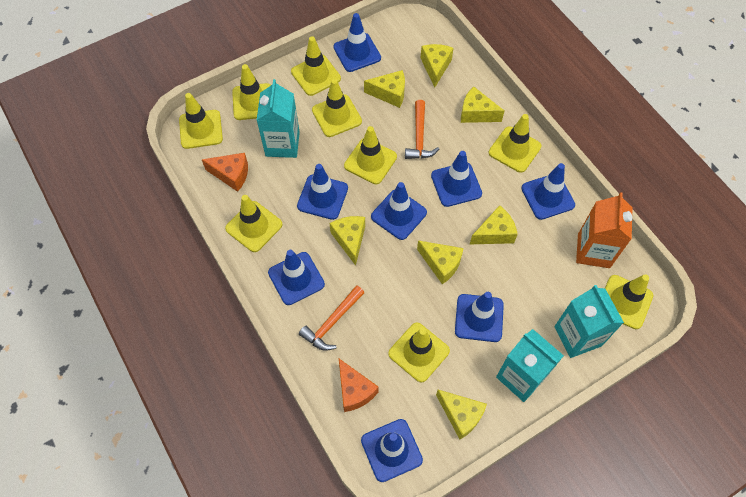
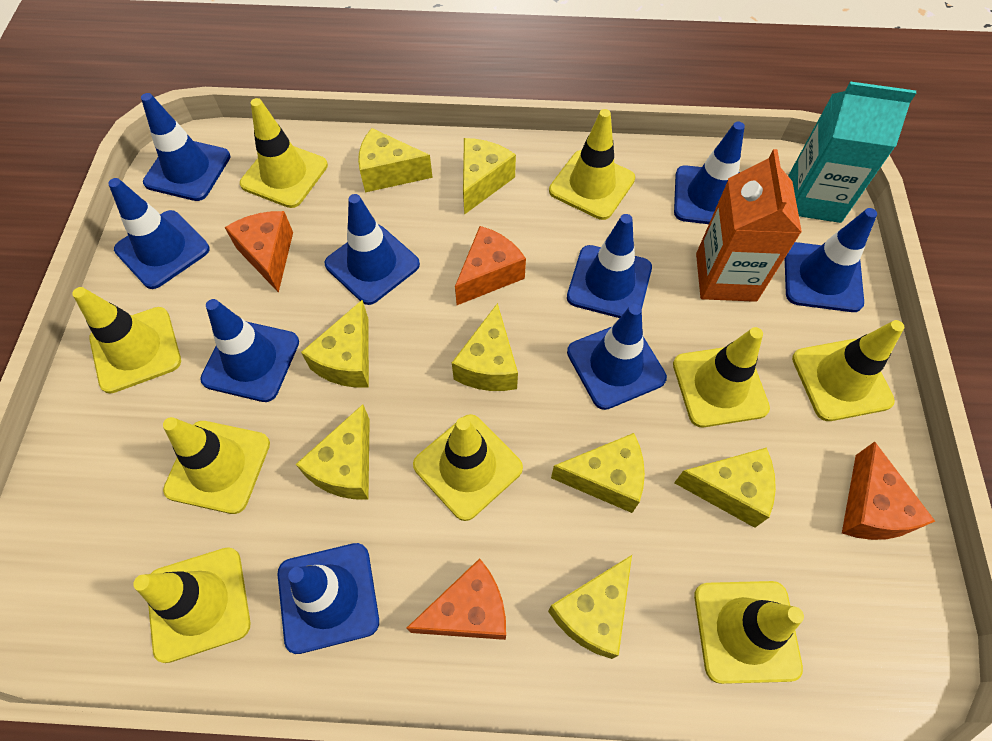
blue traffic cone: [268,250,325,305] [297,164,348,220] [333,13,381,72] [361,419,423,482] [371,182,427,240] [431,151,482,207] [455,292,504,342] [521,163,575,220] = 8 -> [108,178,210,289] [141,93,230,201] [200,299,299,402] [277,543,379,654] [325,194,420,305] [567,214,652,318] [567,304,667,410] [674,122,745,224] [785,208,877,312] = 9
orange cheese: [201,153,248,192] [339,359,379,412] = 2 -> [224,211,293,293] [406,558,506,640] [455,226,526,305] [842,442,935,540] = 4
orange hammer: [299,285,364,351] [405,100,439,159] = 2 -> none = 0
turquoise carton: [256,79,300,158] [496,329,564,402] [555,285,624,358] = 3 -> [788,81,916,223] = 1
yellow cheese: [330,216,365,265] [364,70,405,108] [417,240,464,284] [421,44,454,88] [436,390,487,439] [461,87,504,123] [470,205,518,244] = 7 -> [296,404,370,500] [301,300,369,388] [358,128,433,193] [452,303,518,391] [463,138,516,215] [548,555,632,659] [551,433,645,513] [674,447,776,528] = 8

